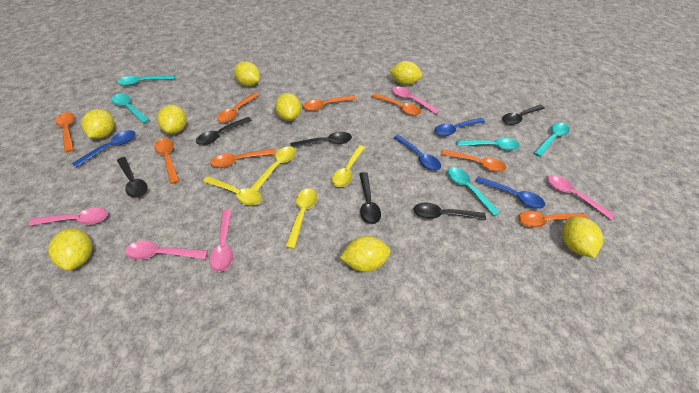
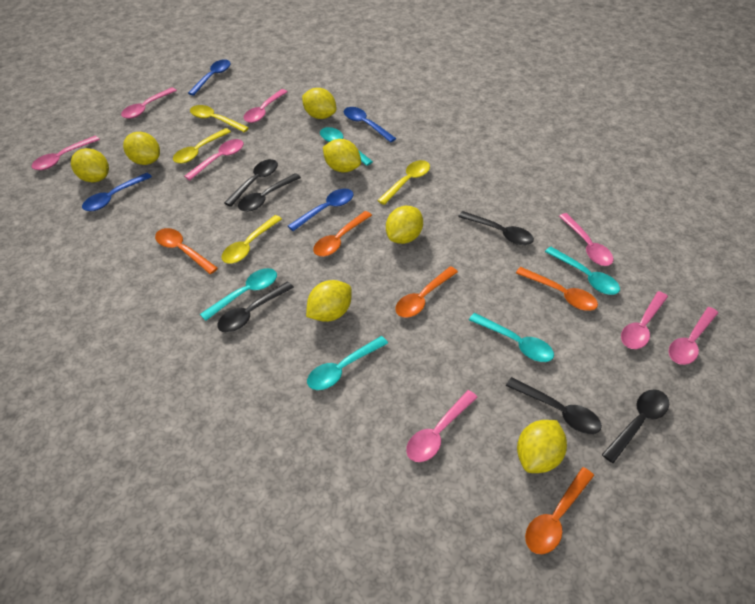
orange spoon: [55,112,75,153] [154,138,179,184] [210,149,276,168] [217,93,259,123] [303,95,356,111] [371,93,421,116] [441,149,506,172] [518,211,588,228] = 8 -> [155,228,218,274] [313,211,372,256] [395,266,458,318] [516,267,598,311] [525,467,594,554] = 5
pink spoon: [29,208,108,226] [125,240,208,260] [210,209,233,272] [392,86,440,114] [547,175,614,220] = 5 -> [32,136,100,170] [121,87,177,119] [184,139,244,180] [244,89,288,123] [406,390,478,462] [559,213,613,266] [621,291,668,349] [669,307,718,365] = 8
yellow lemon: [48,228,92,271] [81,109,114,139] [157,105,187,134] [234,61,260,86] [275,93,301,121] [339,236,391,272] [389,61,422,85] [562,216,603,258] = 8 -> [71,148,109,182] [123,132,160,165] [302,88,336,119] [306,280,352,322] [323,139,361,173] [386,206,423,244] [517,420,567,473] = 7

